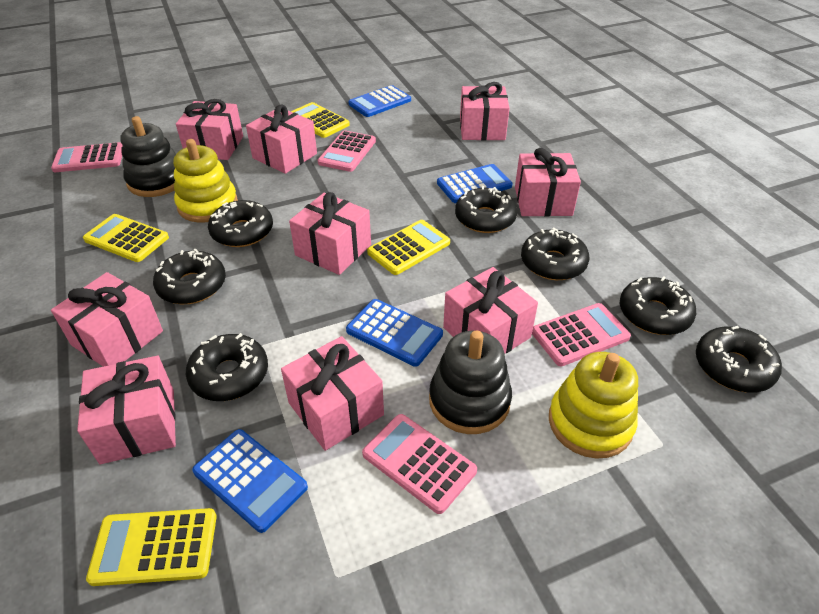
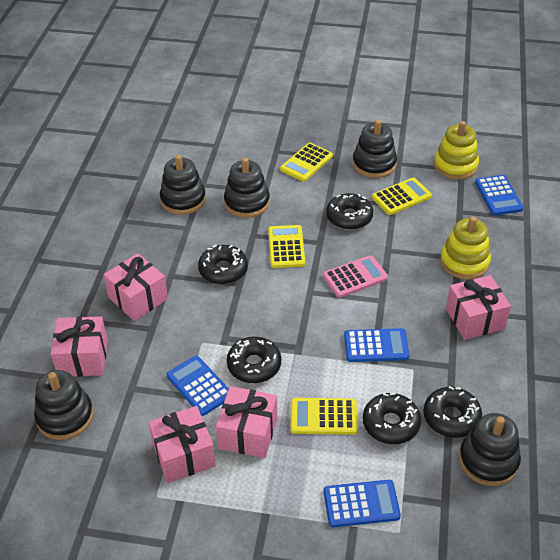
black donut: [153,248,226,304] [186,333,268,401] [208,200,273,247] [455,186,517,233] [521,227,589,280] [620,276,696,335] [696,326,782,393] = 7 -> [198,245,248,284] [227,337,281,383] [326,193,373,230] [363,393,421,444] [424,386,482,438] = 5
black stacking toy: [120,116,176,197] [429,330,512,434] = 2 -> [34,370,93,440] [160,155,206,215] [224,158,270,218] [353,119,397,178] [459,413,521,486] = 5
pink calculator: [51,142,123,172] [318,130,376,172] [362,414,477,514] [532,303,631,366] = 4 -> [323,255,388,298] = 1
pink gift: [51,272,163,367] [77,356,176,464] [176,99,243,160] [246,104,317,174] [281,336,384,451] [289,192,371,275] [443,267,538,354] [460,82,510,140] [515,148,581,216] = 9 -> [51,316,108,377] [103,253,168,321] [148,406,216,483] [216,386,277,458] [446,275,511,340] = 5

